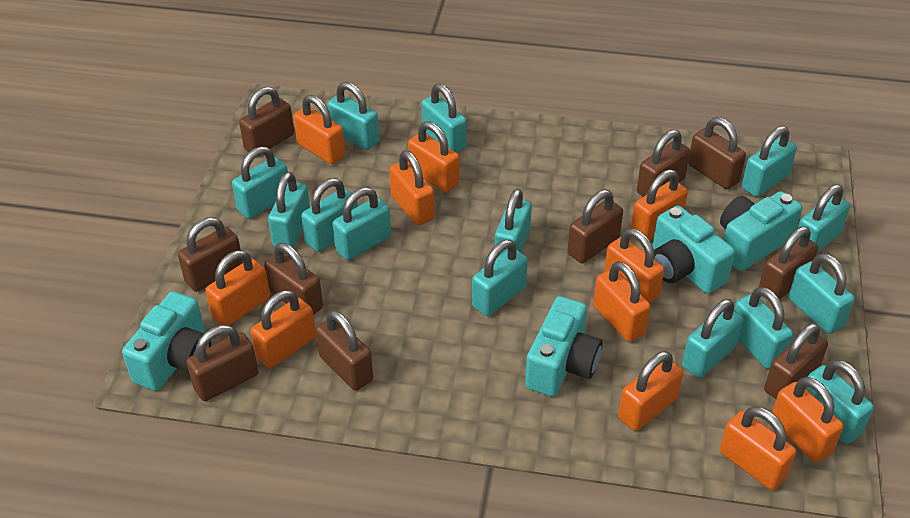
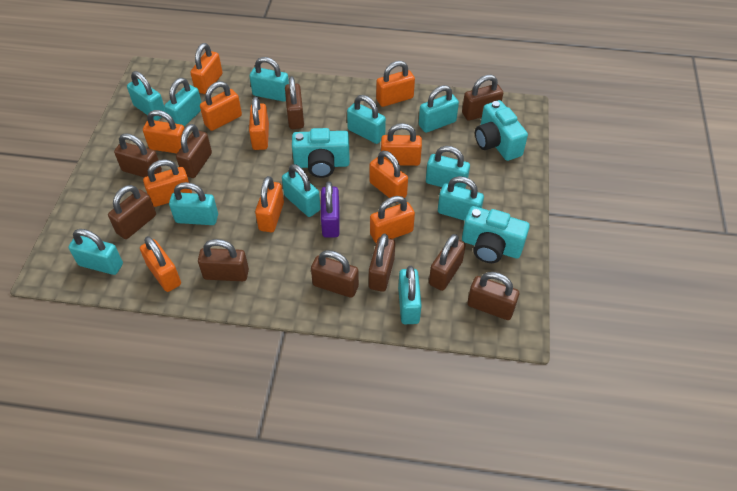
purple padlock: none = 0 -> [321,181,340,238] = 1
turquoise camera: [122,291,211,391] [525,296,603,397] [653,205,735,293] [720,191,802,271] = 4 -> [292,128,350,178] [462,206,530,263] [475,100,528,161] = 3
turquoise padlock: [232,146,288,219] [268,172,310,248] [301,178,358,252] [327,82,379,150] [332,187,391,260] [421,83,467,153] [472,240,528,316] [495,189,532,257] [682,299,743,378] [734,287,793,369] [742,126,797,197] [789,253,855,334] [798,184,850,253] [806,360,874,444] = 14 -> [68,229,123,275] [127,71,166,121] [164,78,202,127] [169,182,218,225] [249,57,289,102] [282,164,320,217] [347,95,386,144] [398,266,422,324] [419,85,459,133] [426,146,470,188] [438,176,484,221] = 11

